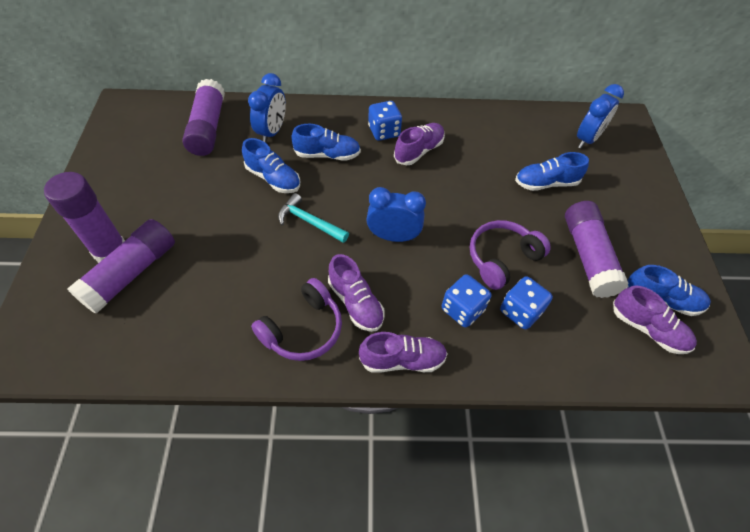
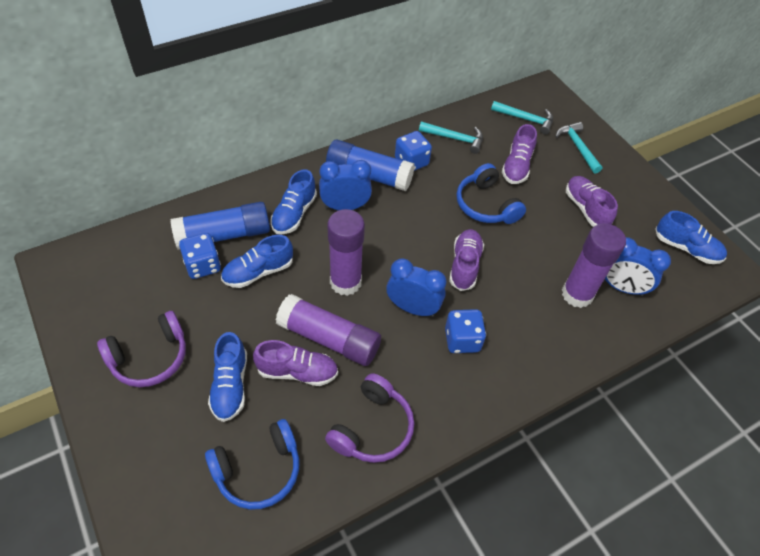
blue glue stick: none = 0 -> [170,202,270,250] [326,140,415,191] = 2
blue headphones: none = 0 -> [205,419,299,510] [456,163,526,224] = 2
purple glue stick: [44,172,125,263] [67,219,175,314] [182,79,225,156] [565,201,628,298] = 4 -> [276,294,381,366] [327,209,365,296] [562,223,626,308] = 3
turquoise hammer: [278,193,349,243] = 1 -> [419,121,483,154] [491,101,553,134] [555,122,602,173] = 3

